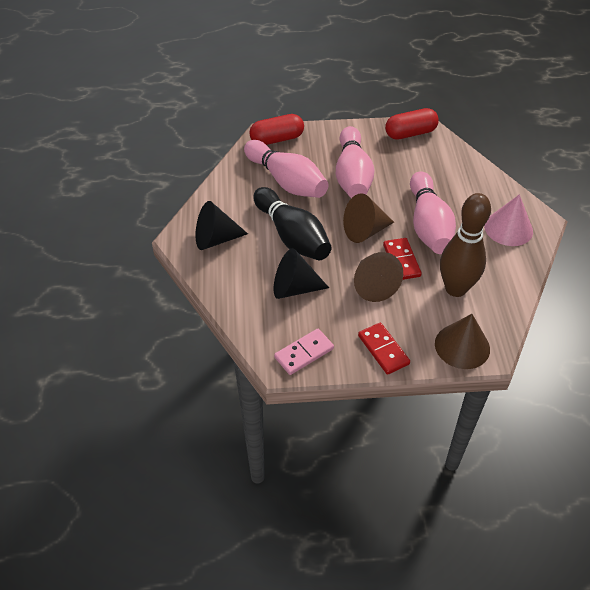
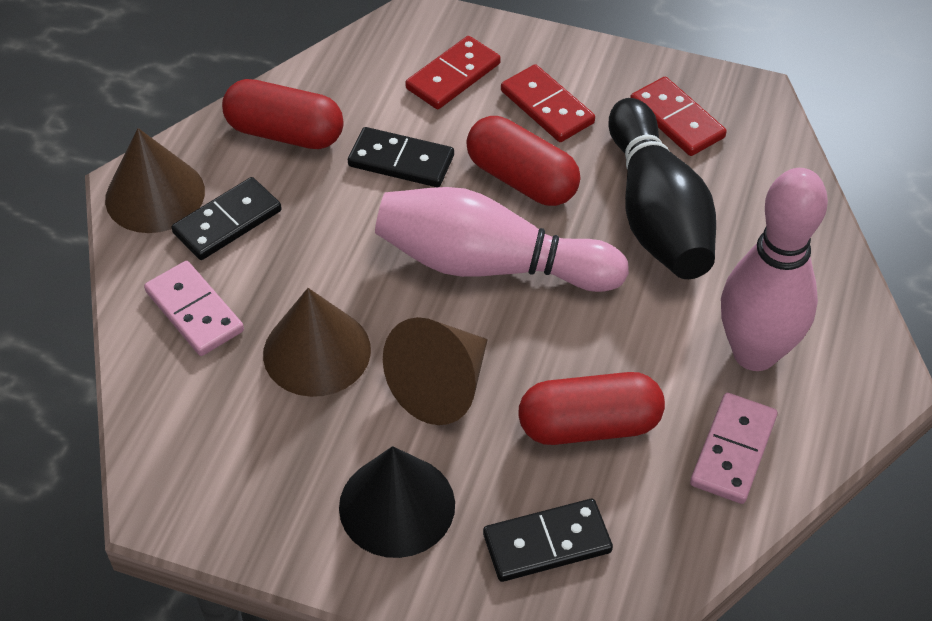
black cone: [196,201,248,250] [274,248,329,299] = 2 -> [339,446,455,558] = 1
black domino: none = 0 -> [172,177,282,260] [348,127,454,187] [483,499,613,582] = 3
brown bowling pin: [440,193,491,297] = 1 -> none = 0
pink bowling pin: [244,140,328,198] [336,126,374,198] [410,171,456,254] = 3 -> [375,187,629,292] [721,168,828,371] = 2
pink cone: [484,194,533,246] = 1 -> none = 0
pink domino: [274,329,334,375] = 1 -> [144,261,244,356] [690,393,777,504] = 2
red capsule: [249,114,304,145] [385,108,439,140] = 2 -> [222,79,344,149] [466,116,580,206] [519,372,665,445] = 3
red domino: [358,323,410,375] [383,238,422,280] = 2 -> [405,36,501,109] [501,64,595,142] [630,77,727,156] = 3

